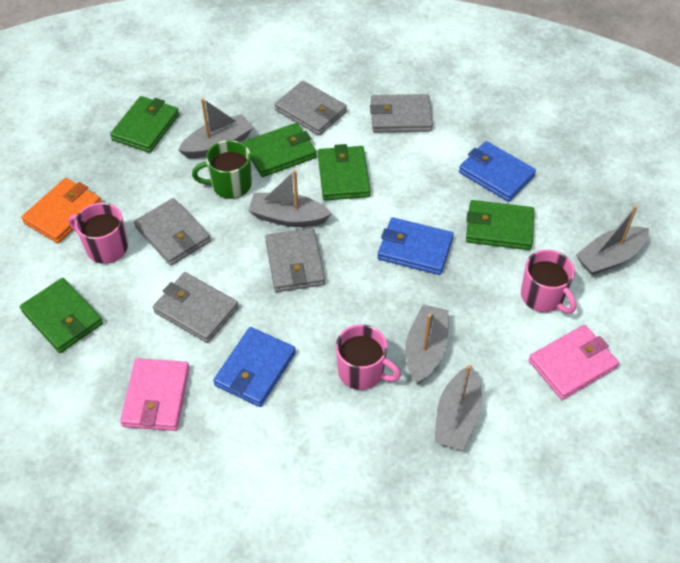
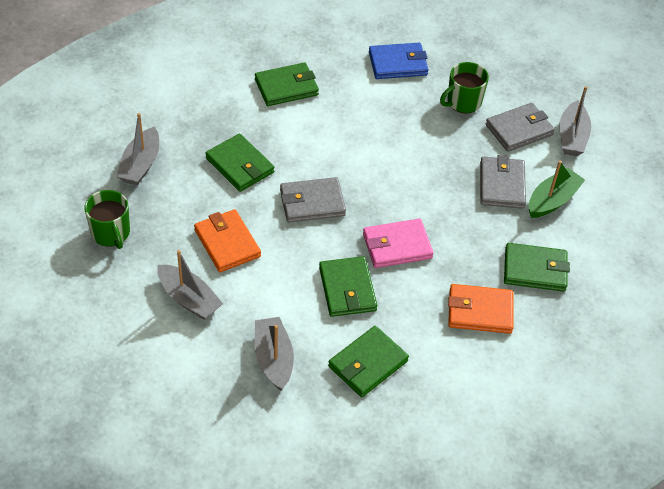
blue wallet: [213,327,296,407] [378,217,454,275] [459,141,536,202] = 3 -> [369,43,429,79] = 1
green boat: none = 0 -> [529,161,585,218] = 1
green mug: [192,140,252,199] = 1 -> [84,190,130,249] [440,62,489,113] = 2
grey boat: [178,98,253,159] [248,170,332,227] [405,305,449,384] [434,365,482,450] [576,205,649,275] = 5 -> [117,113,159,185] [157,250,223,320] [255,317,294,391] [559,86,591,156] = 4
grey wallet: [134,198,211,265] [153,272,239,343] [265,228,325,292] [275,81,347,135] [370,94,433,132] = 5 -> [280,177,346,223] [480,155,526,209] [486,103,555,152] = 3
orange wallet: [21,178,102,243] = 1 -> [194,209,261,272] [448,284,514,334] = 2
pink mug: [69,203,128,264] [336,324,401,390] [521,250,576,313] = 3 -> none = 0
pink wallet: [120,358,190,431] [529,325,619,400] = 2 -> [363,219,434,268] = 1

